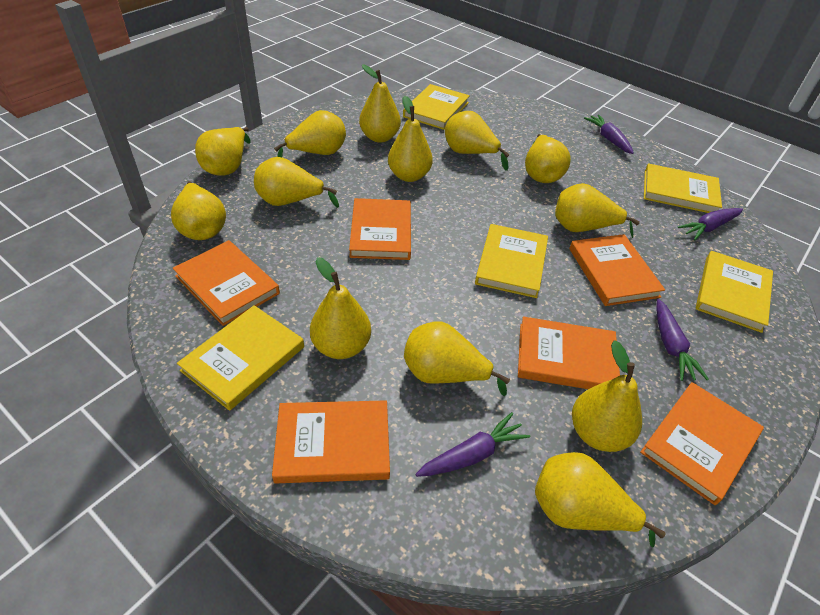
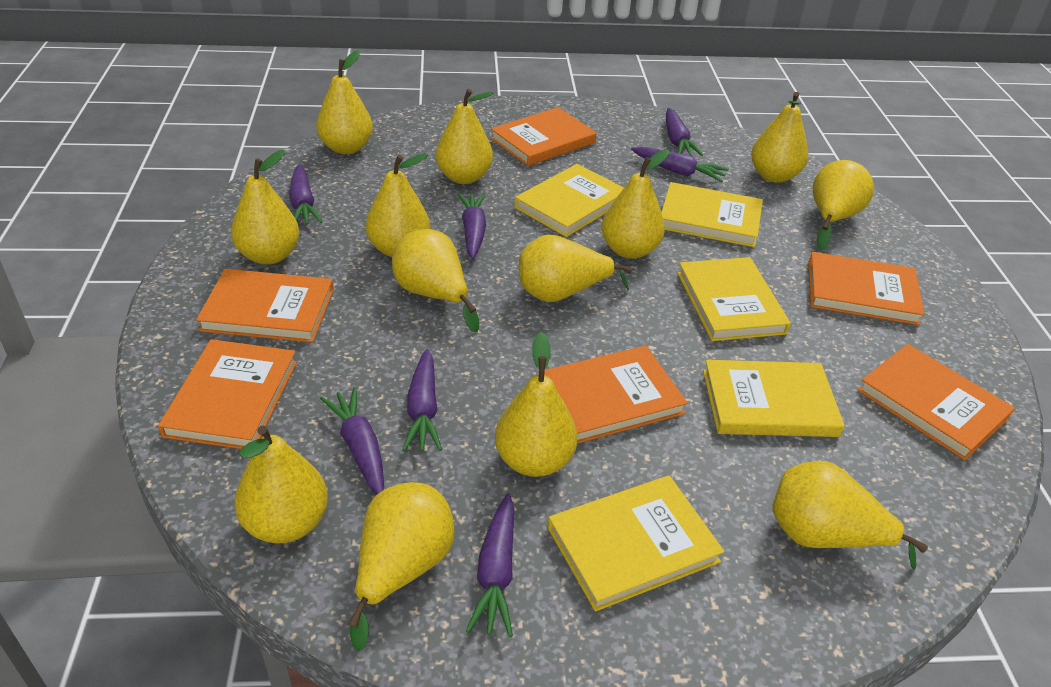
purple carrot: [415,412,530,477] [584,115,634,154] [656,299,709,381] [678,208,743,240] = 4 -> [289,164,322,225] [320,387,384,494] [403,349,442,451] [458,193,486,259] [466,493,514,637] [631,147,729,182] [666,108,703,156] = 7

